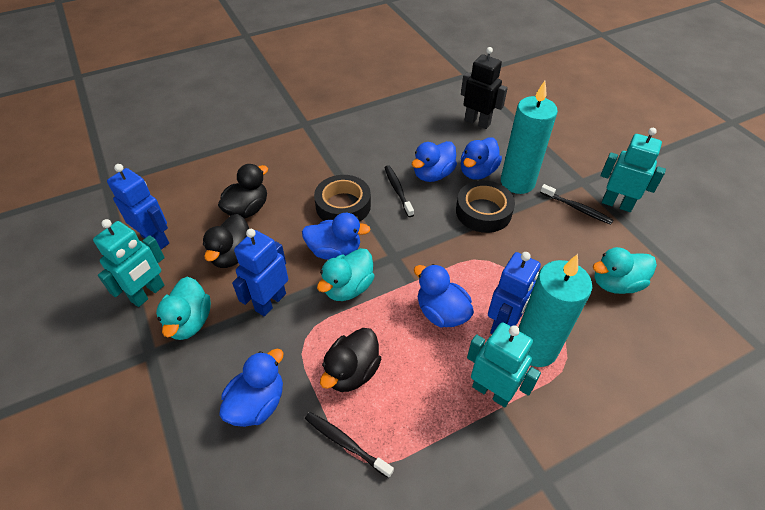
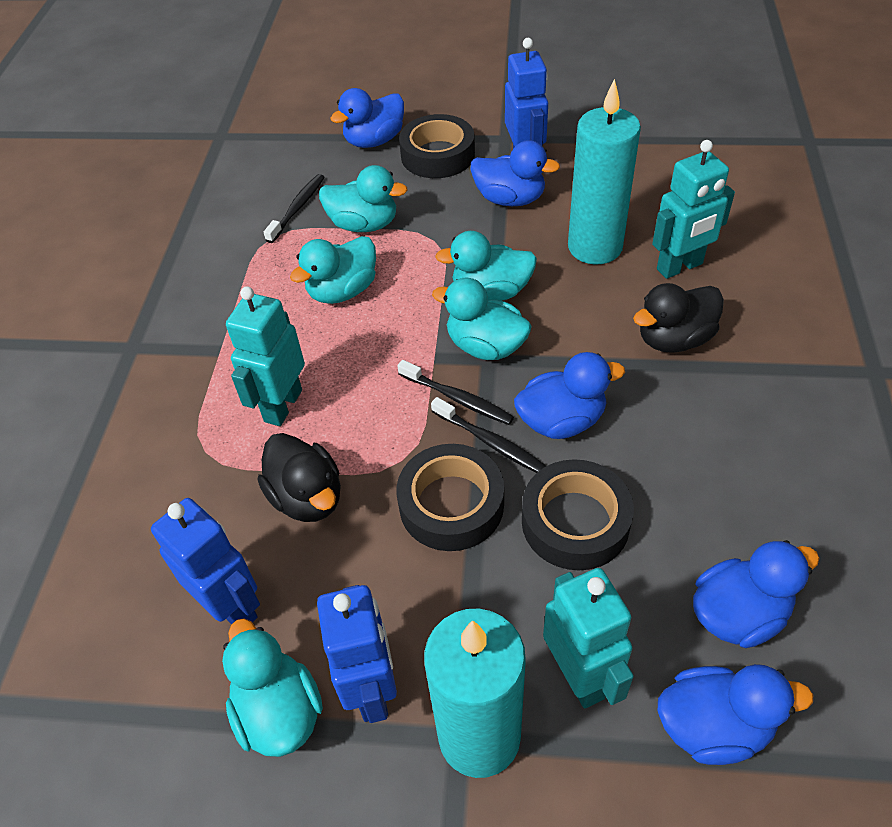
black duck: [203,214,249,268] [218,164,268,218] [320,328,381,392] = 3 -> [258,433,341,522] [633,283,724,353] = 2
black robot: [461,47,508,129] = 1 -> none = 0
black tape: [314,175,371,222] [456,180,515,233] = 2 -> [397,444,504,551] [399,114,475,178] [522,459,634,570] = 3
turquoise duck: [156,277,211,340] [317,248,375,301] [593,247,657,294] = 3 -> [222,618,323,757] [290,236,376,304] [319,165,408,232] [432,278,532,360] [435,231,537,301] = 5

